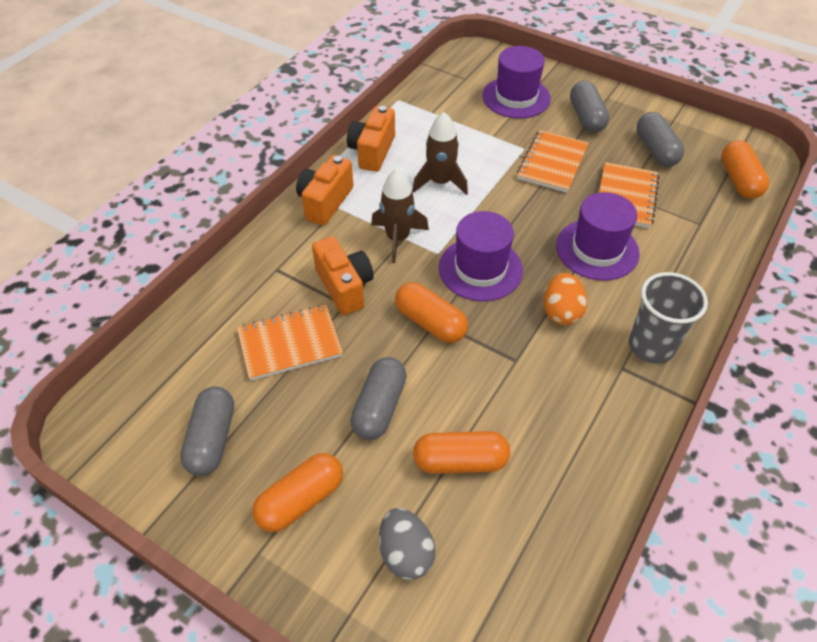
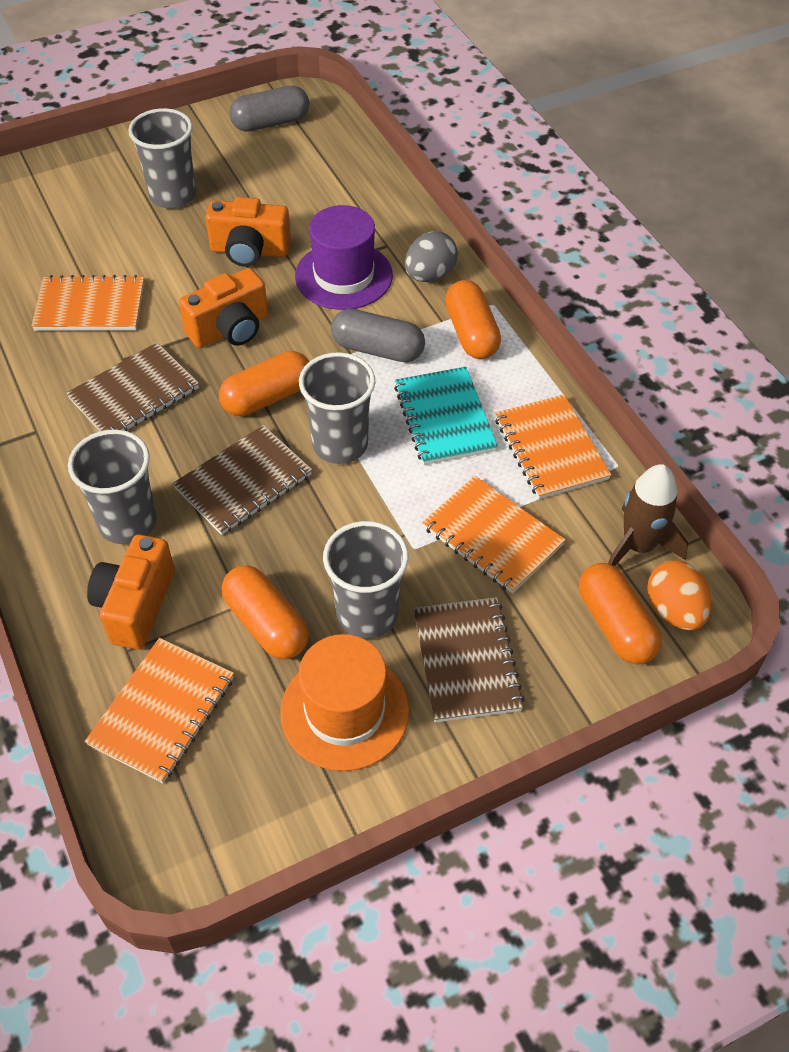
brown notebook: none = 0 -> [66,342,199,431] [173,425,312,535] [413,597,525,723] = 3
brown rocket: [371,169,429,263] [412,112,468,195] = 2 -> [608,464,688,566] = 1
grey capsule: [180,386,234,476] [350,357,407,440] [570,81,609,133] [637,112,684,167] = 4 -> [229,86,310,132] [331,309,425,362] = 2
grey cup: [629,272,708,364] = 1 -> [68,430,157,544] [128,108,196,209] [299,352,376,464] [323,521,409,639] = 4
orange hat: none = 0 -> [280,634,409,771] = 1
orange notebook: [237,305,343,381] [517,130,589,193] [599,162,660,228] = 3 -> [32,275,144,331] [85,638,234,783] [422,476,565,593] [495,394,611,499] = 4
purple hat: [439,211,523,301] [482,46,551,118] [556,192,640,281] = 3 -> [295,205,393,310] = 1
turquoise notebook: none = 0 -> [394,367,498,465] = 1

